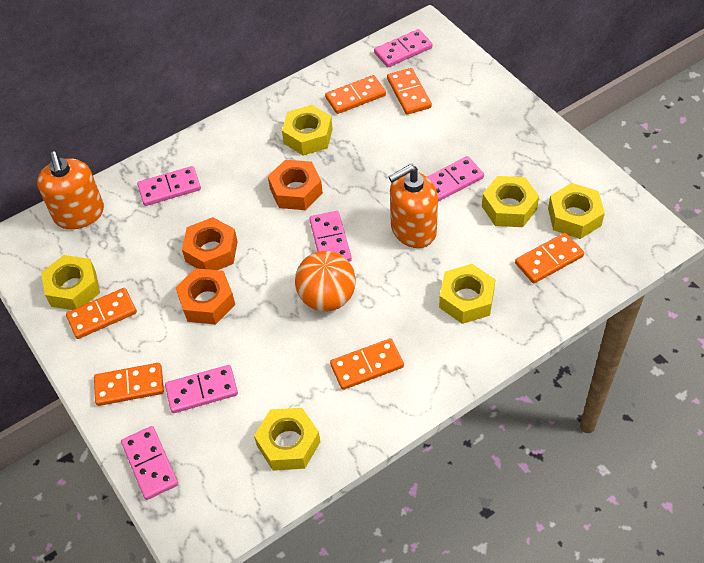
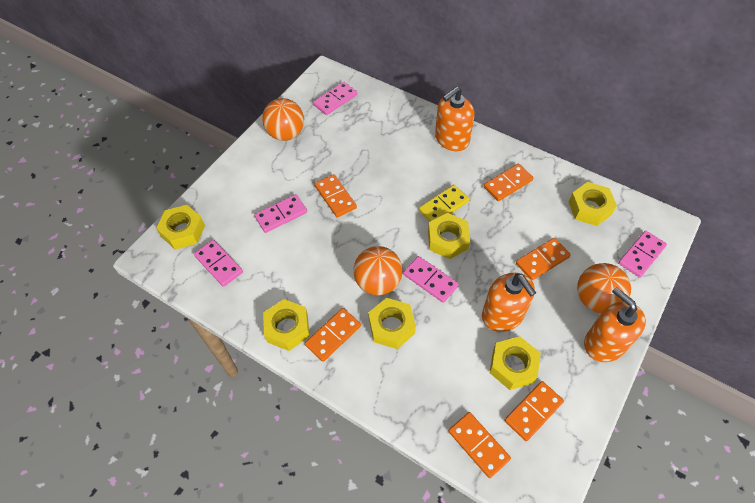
orange ball: [295,251,356,312] = 1 -> [262,98,304,141] [353,246,402,295] [577,263,631,313] = 3
orange nut: [175,268,235,324] [182,217,238,270] [268,160,323,210] = 3 -> none = 0
orange soap dispenser: [37,152,104,229] [388,164,438,248] = 2 -> [435,87,475,151] [482,273,536,332] [584,287,646,362] = 3
pink domino: [121,426,178,500] [137,166,201,206] [165,365,238,413] [309,211,352,262] [374,29,433,67] [427,156,484,202] = 6 -> [194,240,243,287] [255,194,307,233] [313,82,357,115] [403,256,459,303] [618,231,667,278] = 5
yellow domino: none = 0 -> [419,185,469,221] = 1

